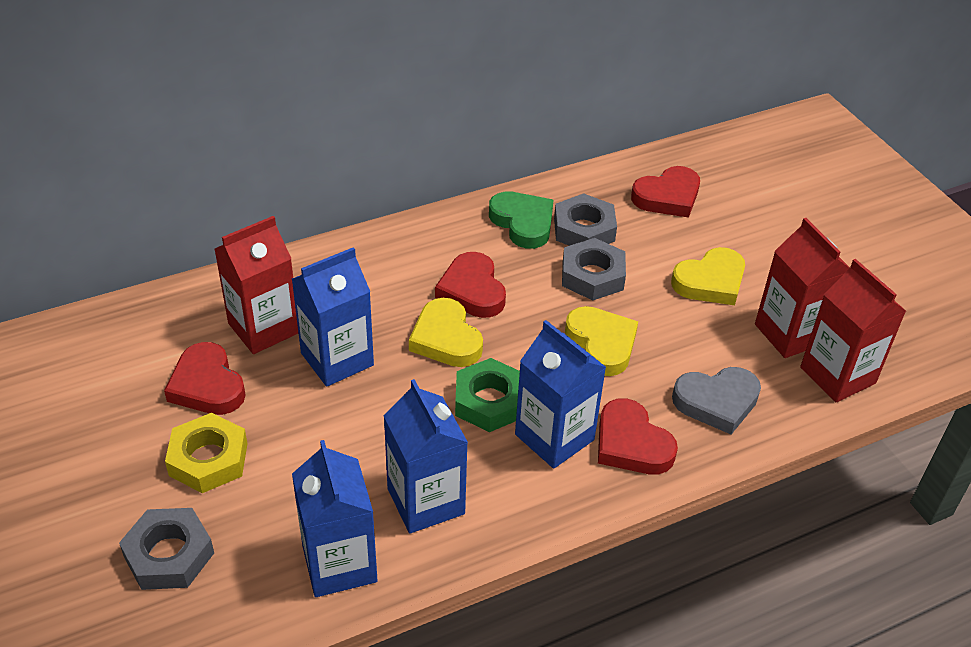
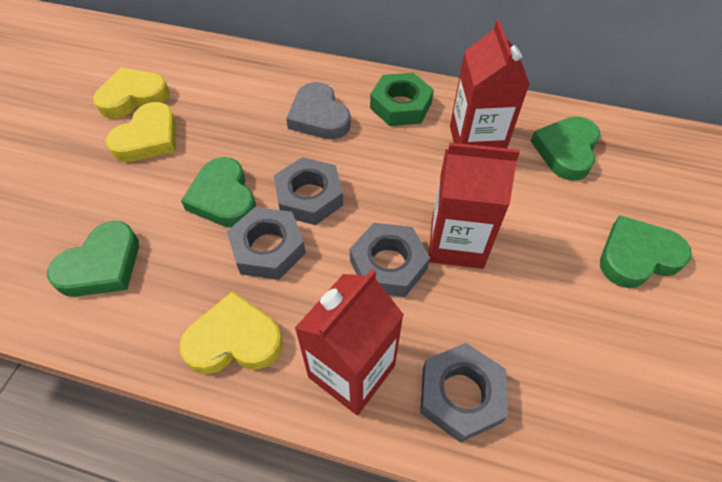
blue carton: [292,247,374,387] [292,440,377,597] [383,379,468,534] [515,320,606,469] = 4 -> none = 0
green heart: [489,191,553,249] = 1 -> [47,221,139,297] [181,157,256,227] [531,116,600,181] [600,215,692,288] = 4
grey nut: [119,508,214,590] [554,193,617,246] [562,238,626,300] = 3 -> [227,207,306,280] [274,157,343,225] [350,223,430,297] [420,343,508,443] = 4
red heart: [164,342,246,415] [435,252,506,318] [598,398,678,474] [631,166,700,218] = 4 -> none = 0
yellow nut: [165,413,248,493] = 1 -> none = 0

